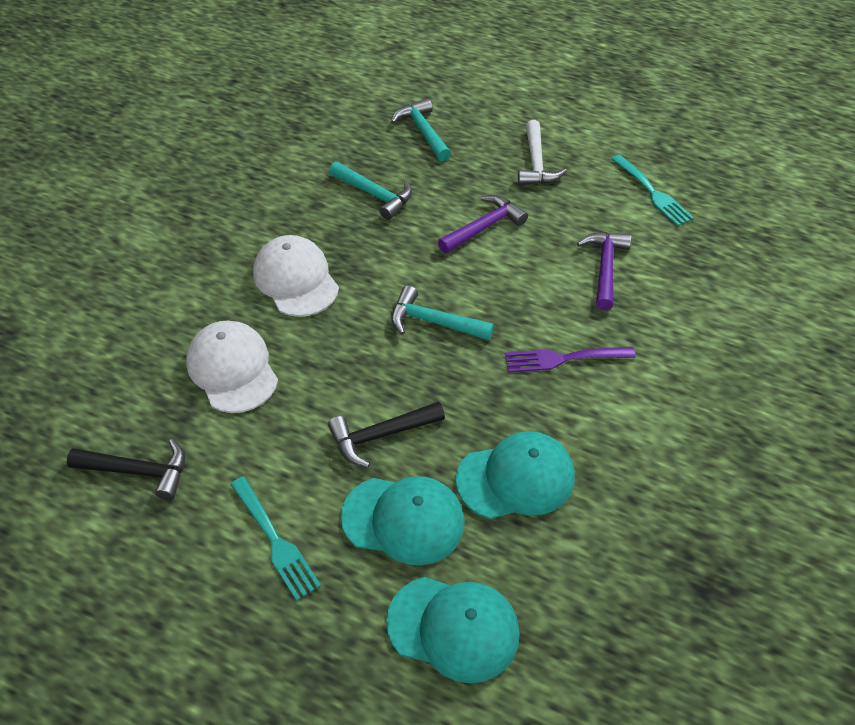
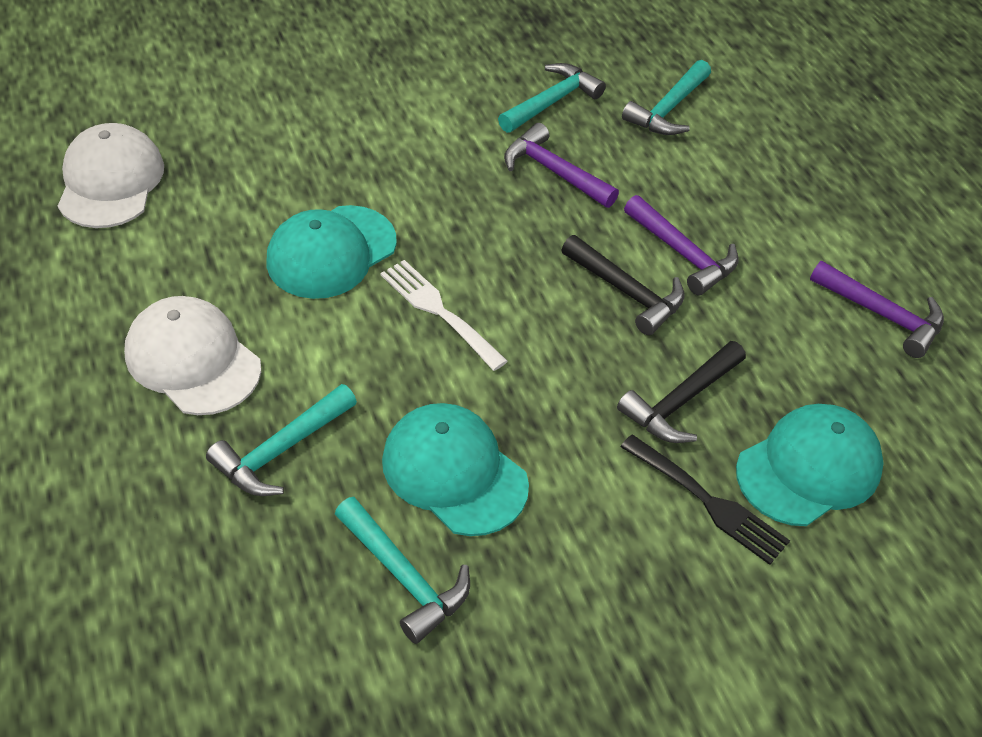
black fork: none = 0 -> [620,435,790,565] = 1
purple fork: [505,347,636,373] = 1 -> none = 0
purple hammer: [438,195,528,254] [577,232,632,310] = 2 -> [504,123,619,208] [624,195,739,295] [810,261,944,358] = 3
turquoise fork: [230,477,321,601] [611,154,694,226] = 2 -> none = 0
turquoise hammer: [329,162,412,220] [391,98,451,161] [391,286,494,341] = 3 -> [206,384,357,496] [335,497,470,644] [498,63,606,133] [622,60,711,135] = 4
white fork: none = 0 -> [380,260,508,371] = 1
white hammer: [518,120,567,185] = 1 -> none = 0

